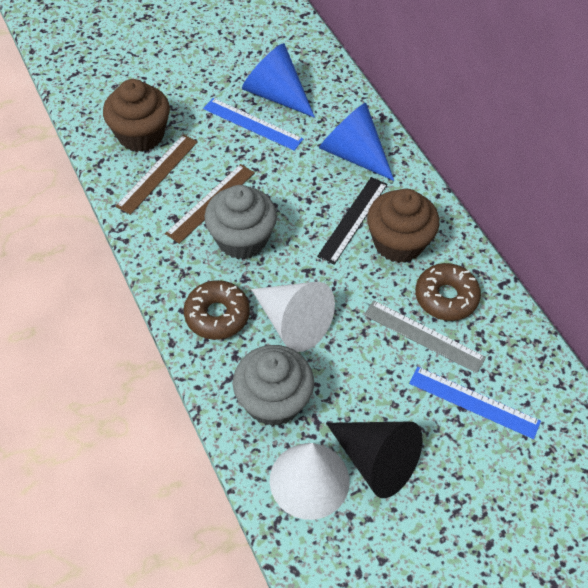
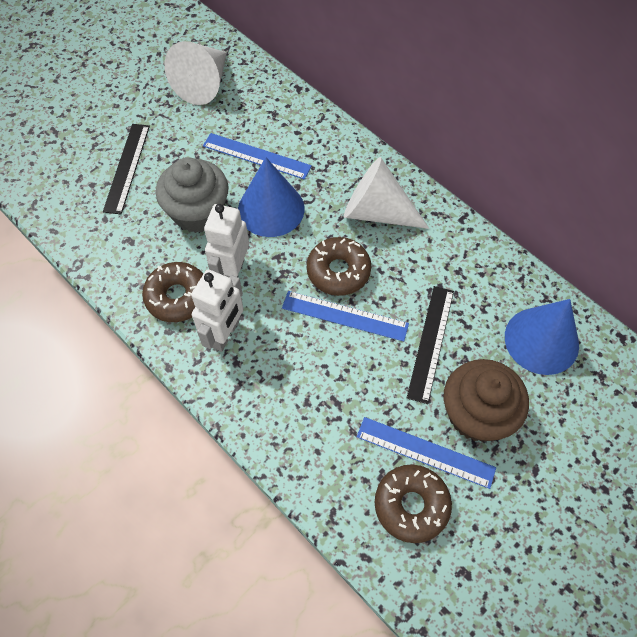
black cone: [326,422,423,498] = 1 -> none = 0
black ruler: [317,177,388,265] = 1 -> [103,124,150,214] [407,286,454,404] = 2
blue ruler: [203,98,303,151] [409,367,541,439] = 2 -> [203,133,312,180] [282,291,409,342] [357,417,496,489] = 3
brown cupcake: [103,79,170,152] [367,189,440,263] = 2 -> [444,359,529,442] = 1
brown donut: [184,280,250,340] [415,263,481,321] = 2 -> [142,262,203,322] [307,237,372,296] [375,464,452,543] = 3
brown ruler: [116,134,198,215] [165,164,255,244] = 2 -> none = 0
grey cupcake: [204,185,277,259] [233,345,314,426] = 2 -> [156,157,229,233] = 1
grey ruler: [364,300,486,373] = 1 -> none = 0
white robot: none = 0 -> [191,269,243,352] [204,204,249,277] = 2

